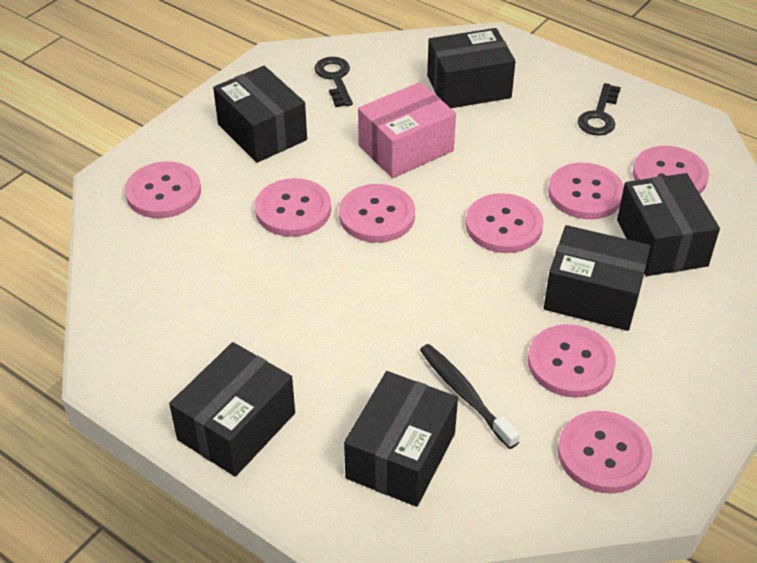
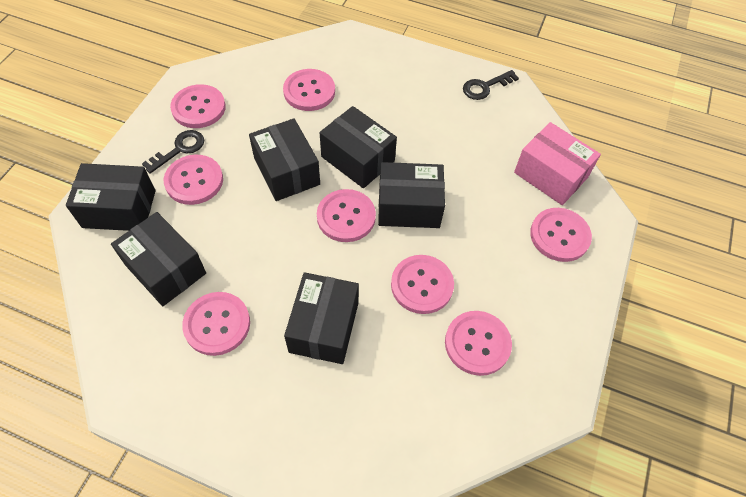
black toothbrush: [420,344,520,449] = 1 -> none = 0

